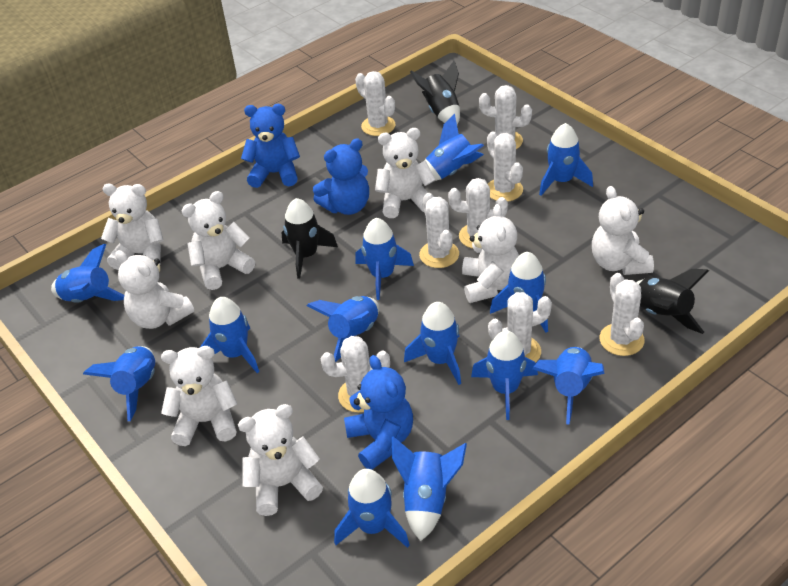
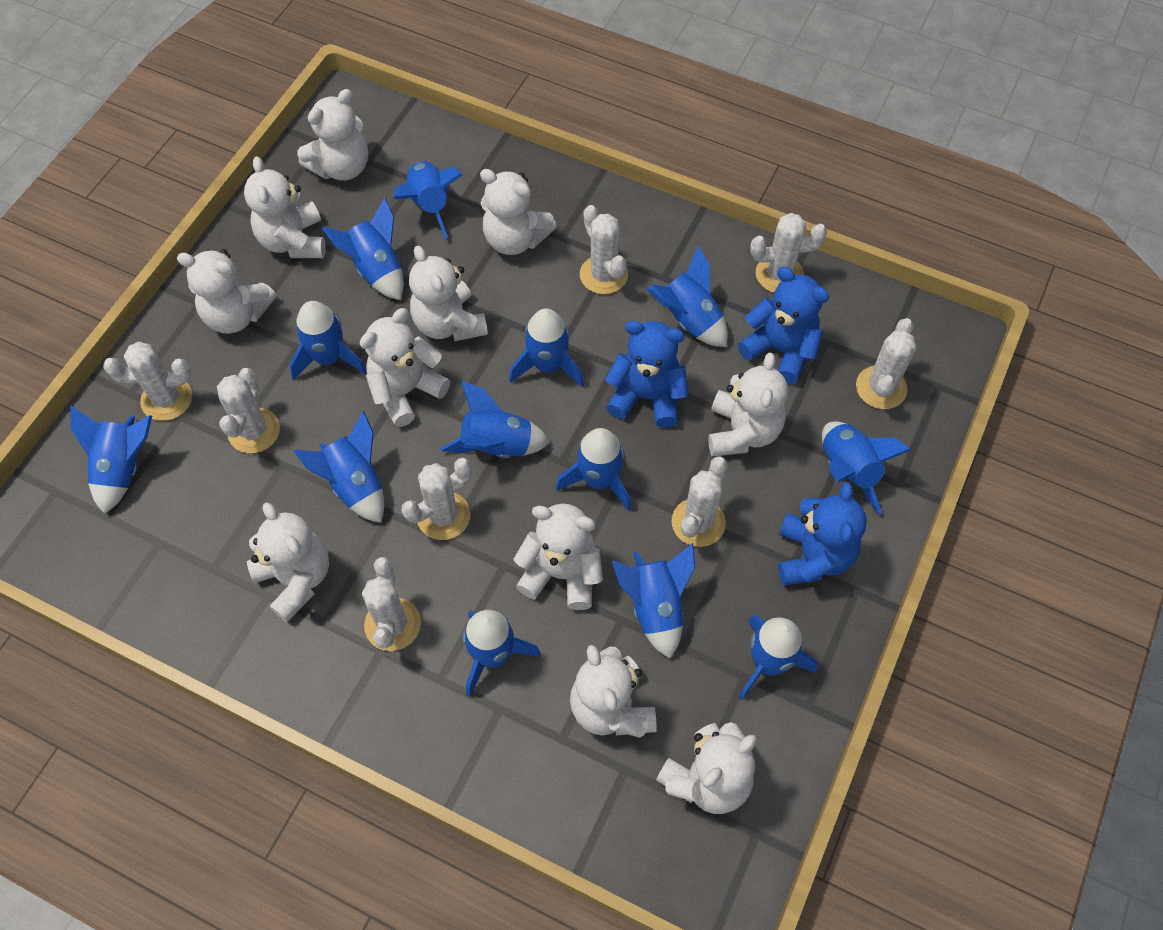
black rocket: [281,198,338,279] [410,61,460,125] [636,269,709,334] = 3 -> none = 0
white teddy bear: [101,184,163,270] [115,250,194,329] [161,346,237,446] [182,191,255,290] [238,404,323,516] [375,128,436,218] [462,204,519,303] [592,186,654,275] = 8 -> [177,249,276,334] [244,157,326,258] [247,502,329,622] [297,89,368,180] [360,308,450,427] [409,246,488,341] [480,169,557,255] [513,504,603,610] [570,645,657,738] [656,722,757,814] [708,353,788,457] = 11

